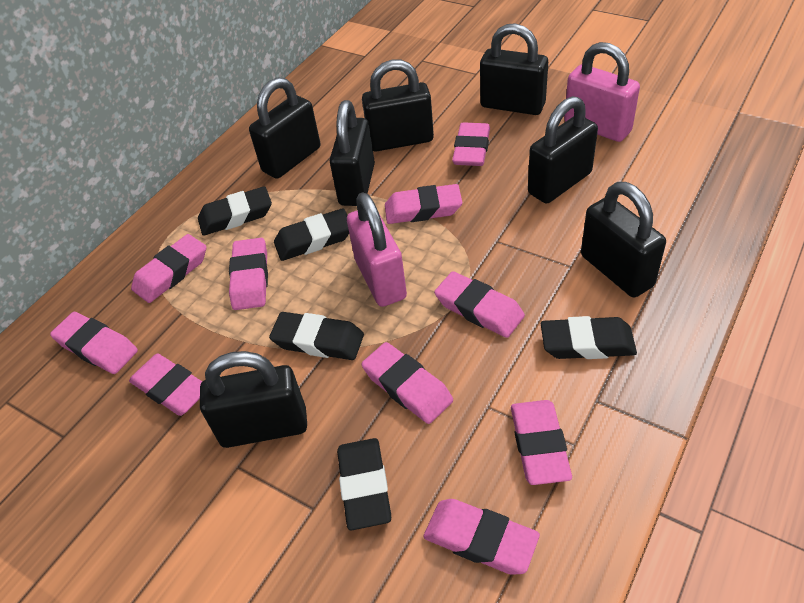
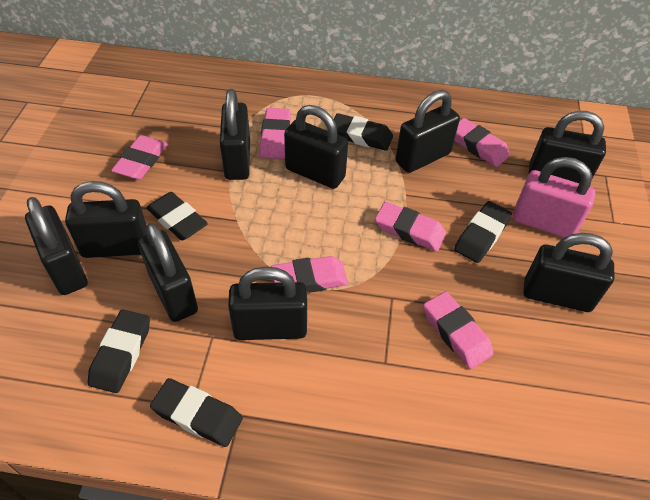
black padlock: [200,351,307,448] [249,77,320,179] [330,100,375,206] [362,60,434,151] [480,23,548,115] [528,96,598,203] [581,182,666,297] = 7 -> [25,197,87,295] [65,181,147,258] [138,223,198,322] [220,89,250,180] [228,267,307,340] [284,105,348,189] [395,90,460,173] [523,233,614,312] [529,111,606,183] = 9
pink eraser: [50,312,138,374] [129,354,203,416] [131,234,207,303] [229,238,268,310] [361,342,453,424] [385,184,462,224] [423,499,540,575] [434,271,525,338] [452,122,490,166] [511,400,572,485] = 10 -> [111,135,168,179] [260,108,291,159] [271,256,348,292] [375,202,446,251] [423,292,493,369] [454,118,510,167] = 6
pink padlock: [347,192,407,307] [564,42,640,142] = 2 -> [513,157,595,238] = 1

